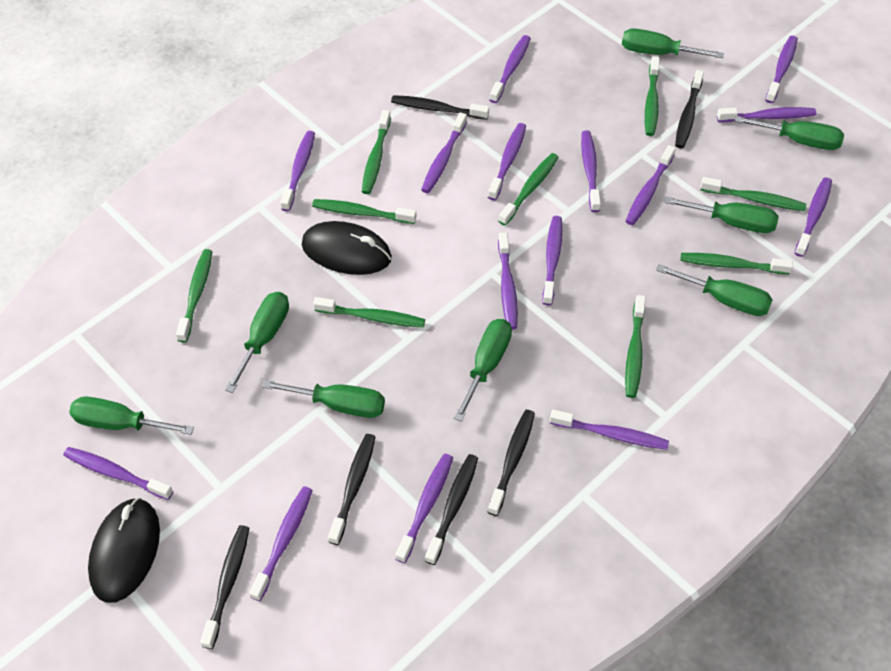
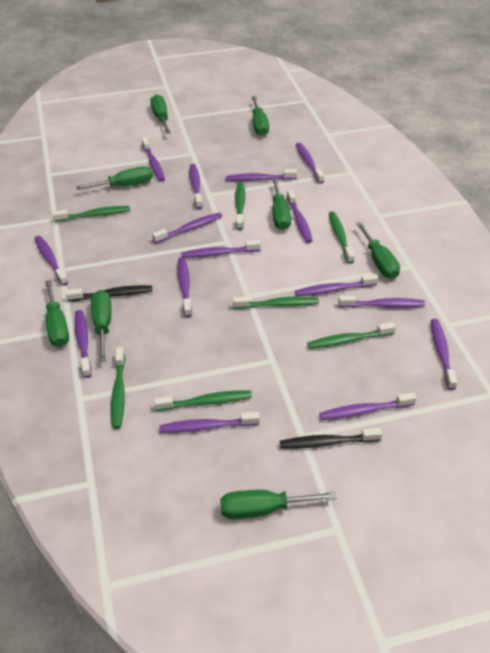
black mouse: [88,498,160,603] [302,221,392,275] = 2 -> none = 0
black toothbrush: [200,525,249,649] [328,434,375,545] [391,95,489,120] [425,454,478,565] [488,410,535,516] [675,70,704,148] = 6 -> [66,285,153,302] [280,428,382,449] = 2
green toothbrush: [176,249,213,343] [312,199,416,224] [313,297,425,328] [362,110,391,194] [499,153,559,226] [625,295,646,398] [645,56,660,136] [680,253,793,275] [700,177,806,211] = 9 -> [52,206,130,222] [111,347,125,429] [154,390,252,411] [233,296,319,309] [235,182,245,230] [307,322,396,349] [329,211,355,264] = 7

